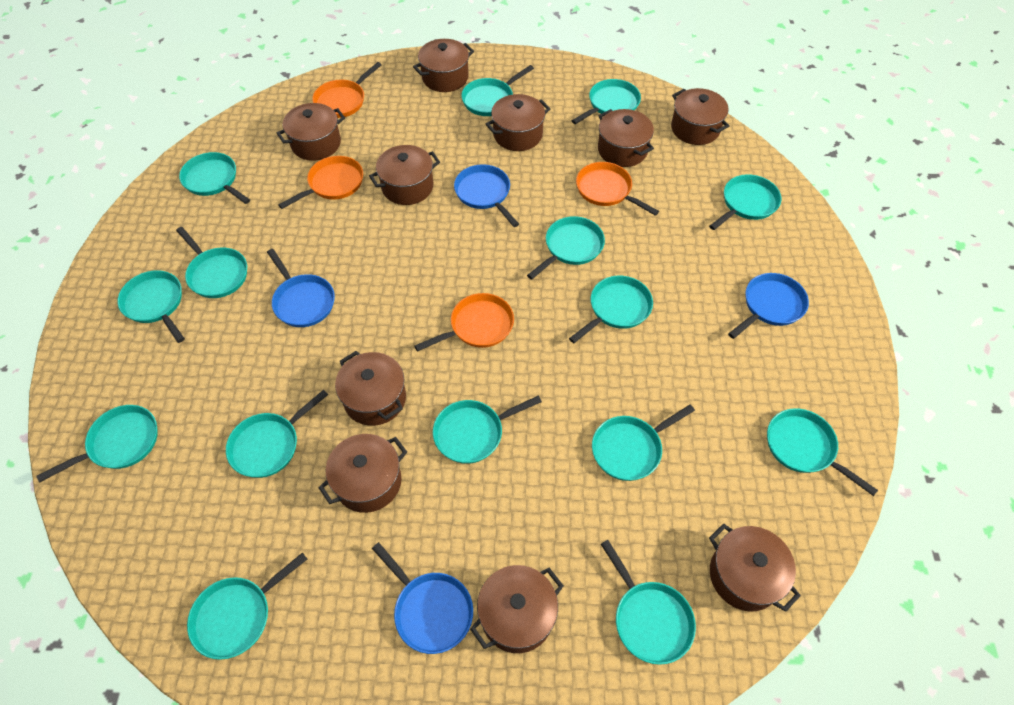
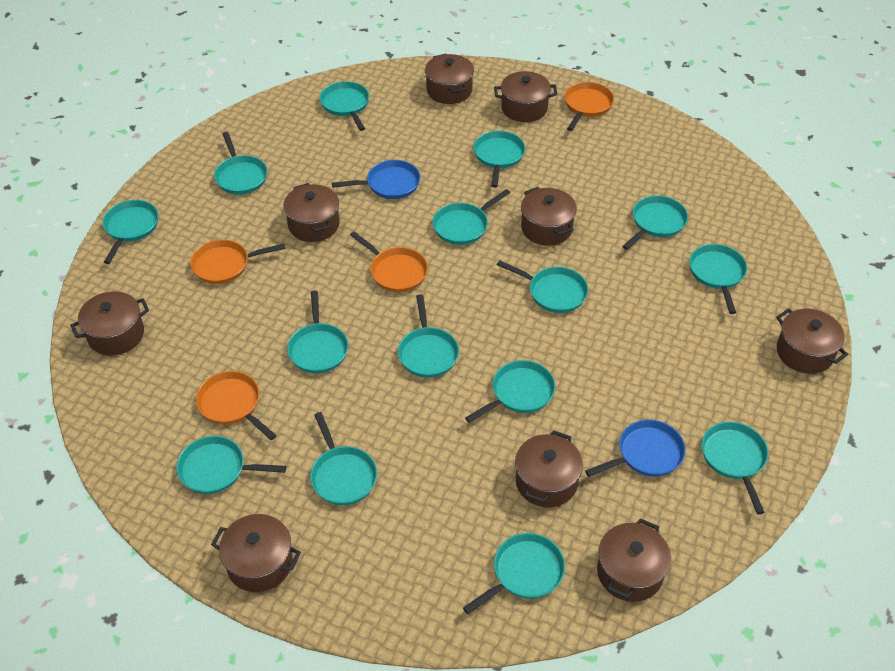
blue pan: [267,249,335,327] [372,542,473,654] [454,164,519,227] [728,273,809,339] = 4 -> [332,160,420,199] [585,420,686,477] = 2
brown pot: [276,103,345,161] [318,434,407,513] [335,351,406,426] [369,145,440,205] [413,39,474,92] [470,565,564,653] [486,94,550,151] [598,109,654,167] [671,88,729,145] [709,523,801,612] = 10 -> [70,291,149,355] [211,514,301,592] [283,183,340,242] [425,54,474,104] [494,71,557,122] [515,430,583,508] [521,187,577,246] [597,518,671,602] [776,308,848,374] = 9

